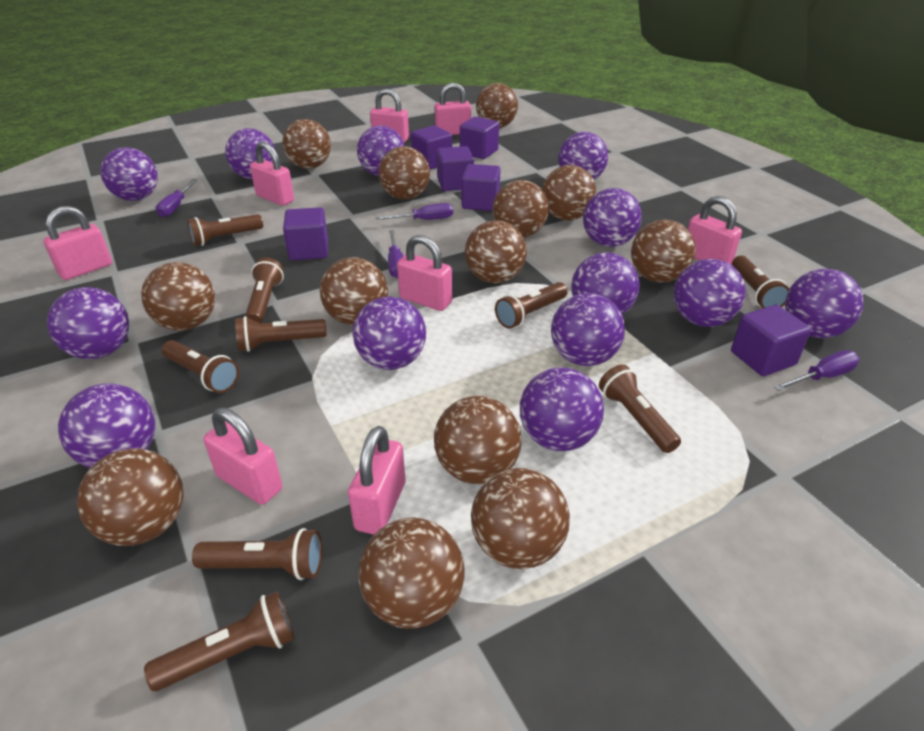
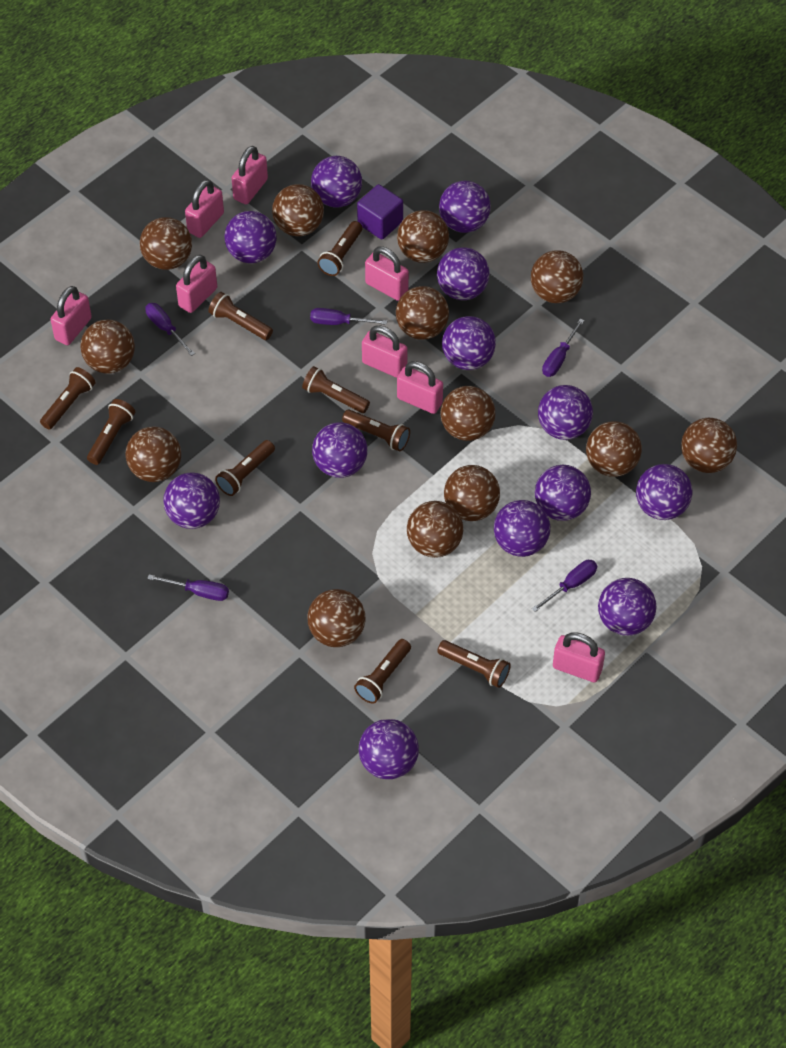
purple cube: [283,207,328,260] [411,126,452,170] [437,146,474,191] [460,116,499,159] [462,164,501,211] [731,305,811,376] = 6 -> [357,184,403,240] = 1
purple screwdriver: [156,179,198,217] [376,203,453,220] [388,230,404,278] [773,350,860,391] = 4 -> [145,303,195,356] [147,575,229,601] [310,308,387,325] [532,560,597,612] [542,319,584,377] = 5

